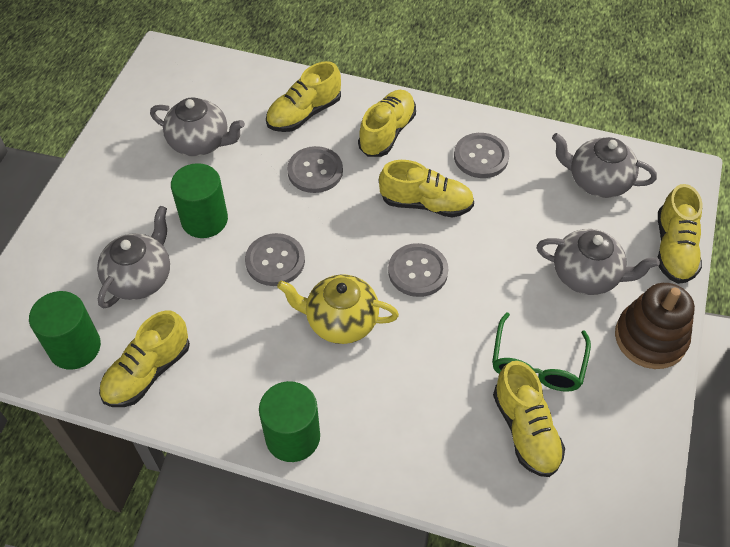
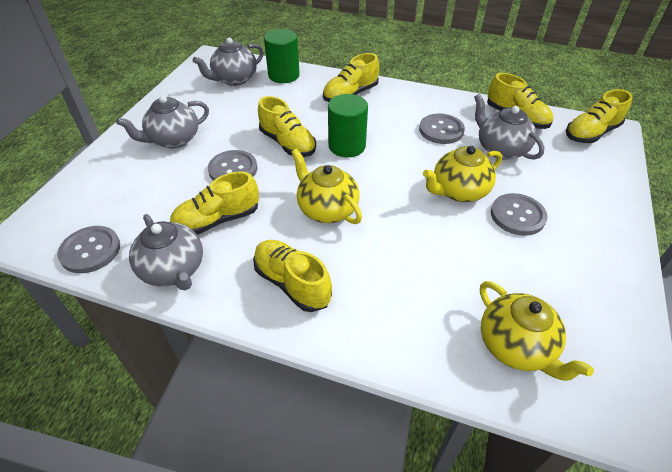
brown stacking toy: [615,283,695,369] = 1 -> none = 0
green cylinder: [29,291,101,370] [171,163,228,238] [259,381,320,462] = 3 -> [264,29,300,83] [328,94,368,158] = 2
green glasses: [492,312,591,392] = 1 -> none = 0
yellow teapot: [277,274,399,344] = 1 -> [291,149,362,224] [423,146,502,202] [480,281,594,381] = 3

